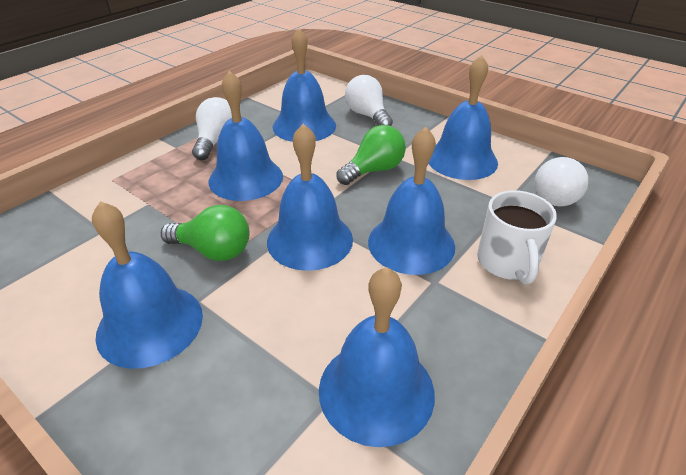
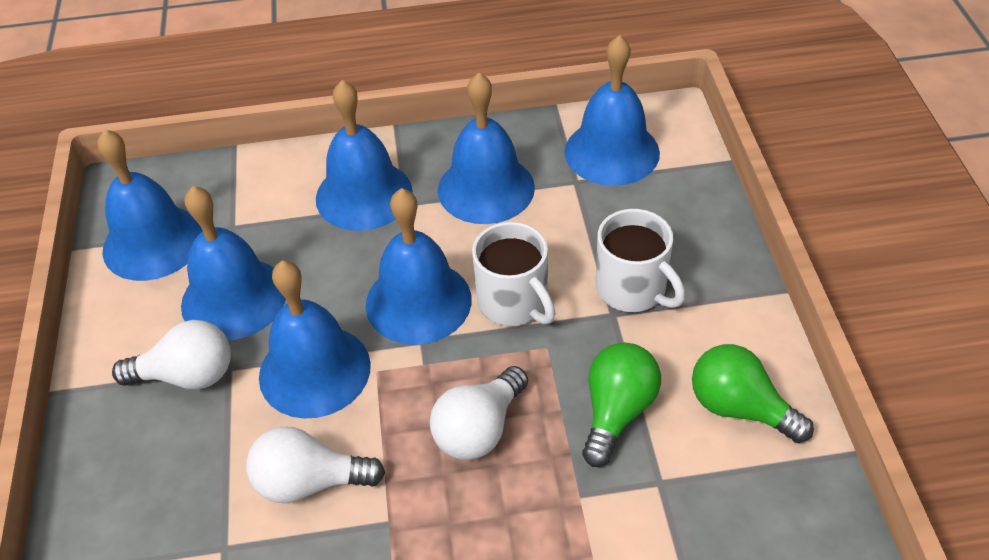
white mug: [477,190,557,284] = 1 -> [472,222,556,326] [596,209,685,312] = 2

